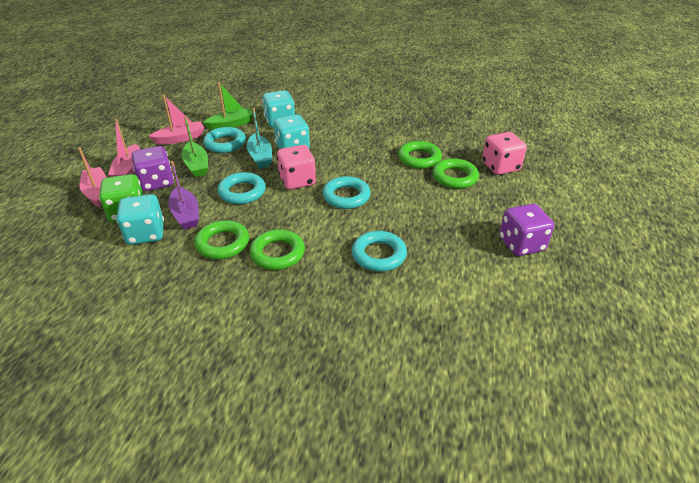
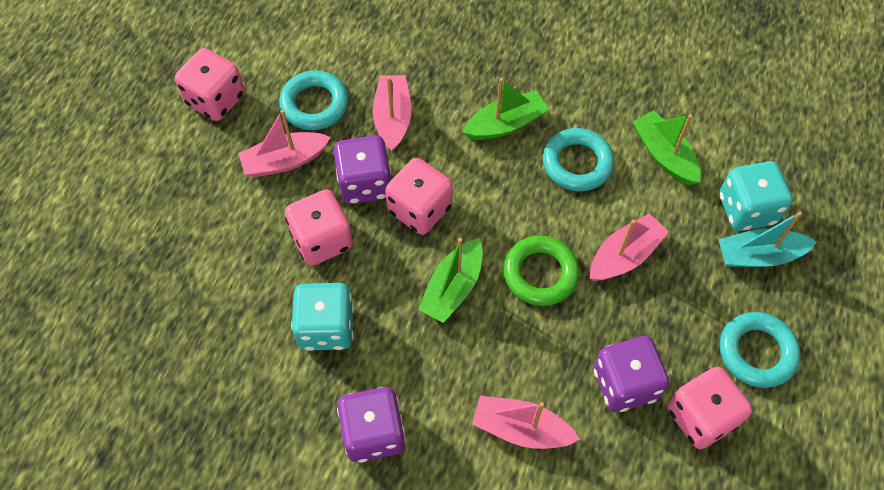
green boat: [181,116,208,177] [203,82,253,130] = 2 -> [418,238,483,323] [462,78,549,140] [633,110,701,185] = 3
green dice: [99,174,144,222] = 1 -> none = 0
green ring: [195,220,249,259] [250,229,305,270] [398,141,442,169] [432,158,479,189] = 4 -> [503,235,580,306] = 1
pink boat: [78,147,107,207] [108,119,140,177] [149,95,204,145] = 3 -> [238,109,331,177] [373,75,412,152] [472,396,580,449] [590,213,669,281] = 4
pink dice: [277,145,316,190] [482,132,527,175] = 2 -> [175,48,245,121] [285,189,353,266] [385,158,453,235] [667,367,752,449] = 4
purple boat: [168,161,199,229] = 1 -> none = 0
purple dice: [132,146,174,191] [499,204,554,256] = 2 -> [334,135,391,204] [337,387,406,463] [594,336,669,412] = 3
turquoise dice: [116,194,164,245] [262,90,295,128] [273,114,310,149] = 3 -> [291,283,354,351] [719,161,793,231] = 2
turquoise ring: [203,127,246,153] [217,172,266,204] [322,176,371,209] [352,231,407,272] = 4 -> [279,70,349,130] [543,128,614,191] [720,312,800,388] = 3

